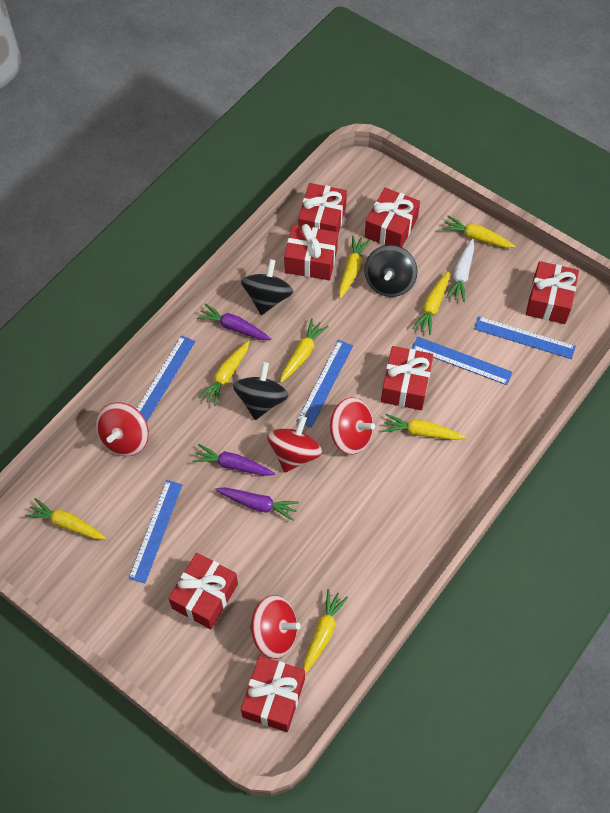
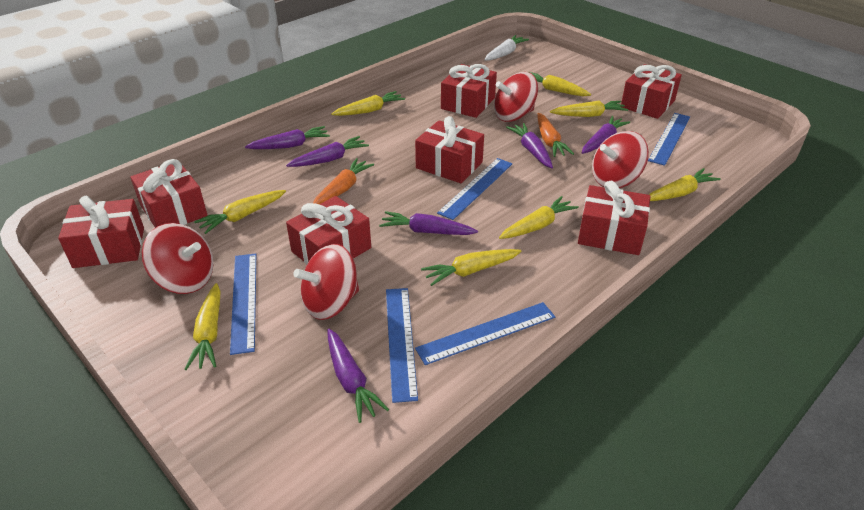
black spinning top: [233,362,288,420] [241,259,293,315] [365,245,417,297] = 3 -> none = 0
orange carrot: none = 0 -> [313,158,374,204] [537,113,574,157] = 2
purple carrot: [192,444,275,476] [197,303,271,340] [215,487,299,521] = 3 -> [245,126,330,149] [286,136,369,167] [327,329,389,423] [379,211,478,235] [506,123,553,168] [582,116,630,154] = 6

